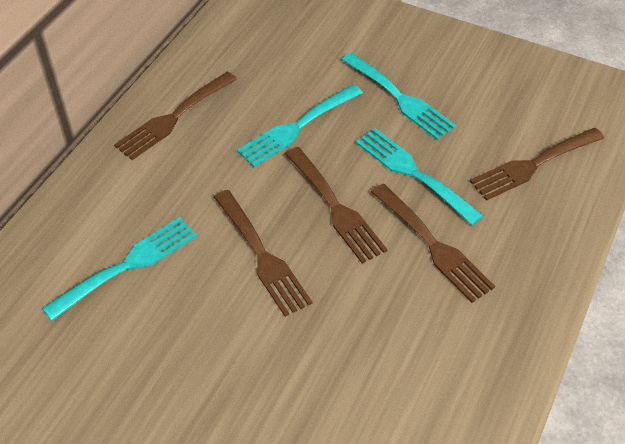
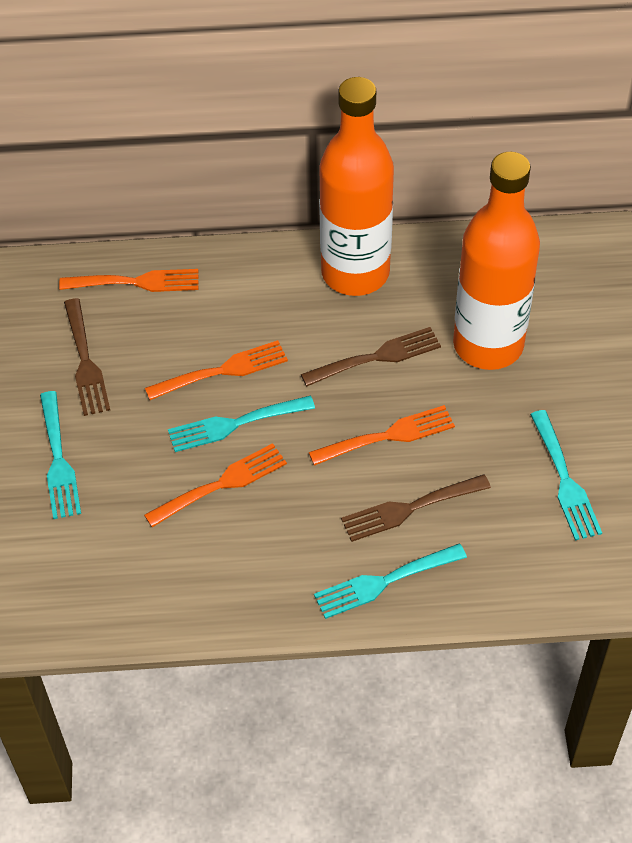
brown fork: [114,72,237,160] [214,190,313,317] [285,147,388,263] [371,184,495,303] [470,128,604,201] = 5 -> [64,298,110,416] [301,327,441,386] [341,474,491,542] = 3
orange bottle: none = 0 -> [319,77,394,296] [453,152,540,370] = 2
orange fork: none = 0 -> [59,269,199,292] [144,443,287,527] [145,340,288,400] [309,405,455,466] = 4

